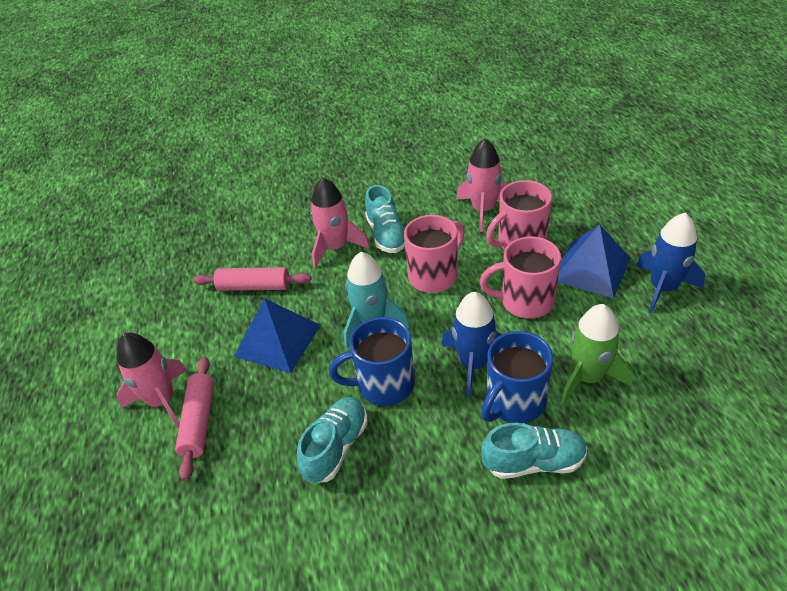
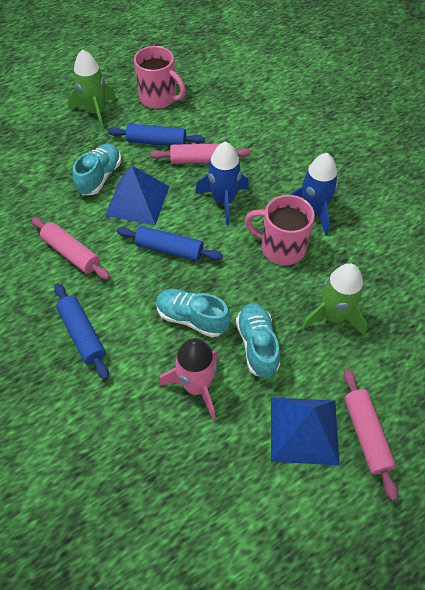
blue mug: [329,317,415,406] [481,331,553,423] = 2 -> none = 0
blue rolling pin: none = 0 -> [54,283,109,380] [108,124,205,146] [117,226,223,261] = 3
green rocket: [561,304,633,404] = 1 -> [68,49,116,130] [302,263,367,336] = 2
pink mug: [404,215,465,293] [479,237,561,318] [486,180,552,250] = 3 -> [134,46,186,109] [245,195,315,265] = 2
pink rocket: [116,333,187,428] [310,177,370,269] [456,139,508,232] = 3 -> [159,338,219,419] = 1
pink rolling pin: [175,357,214,481] [193,267,311,291] = 2 -> [31,217,110,280] [150,143,250,164] [343,369,398,501] = 3
turquoise rocket: [344,252,410,347] = 1 -> none = 0

